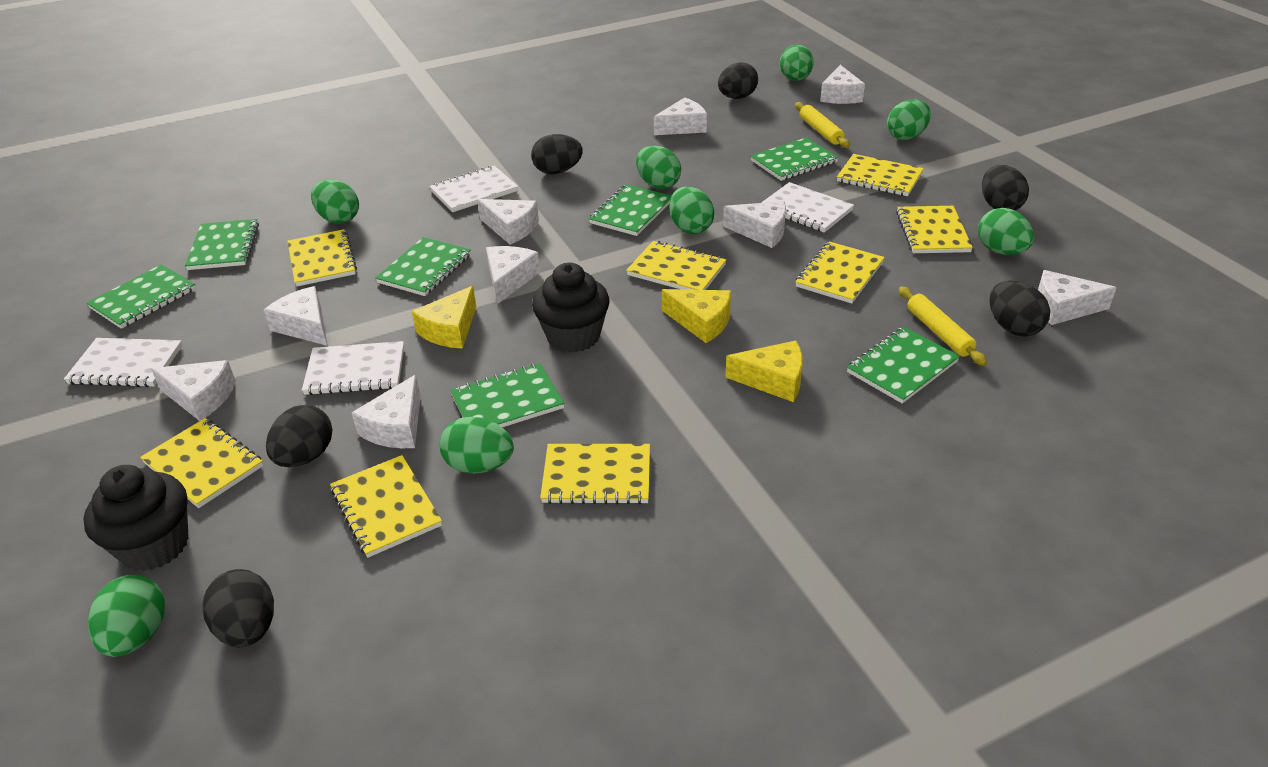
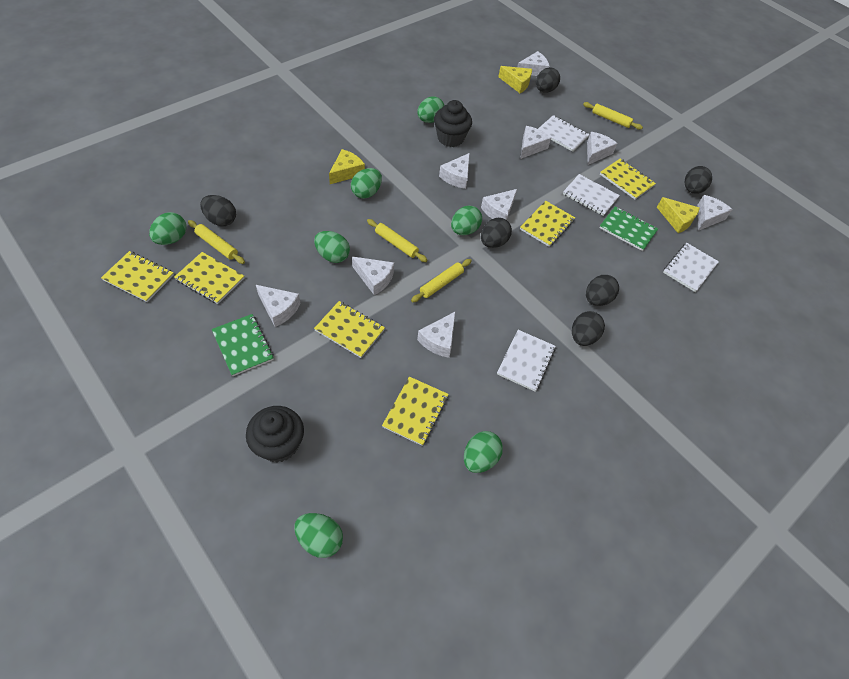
green egg: [88,575,165,657] [311,180,359,224] [440,417,514,474] [636,145,681,189] [669,186,714,234] [780,45,814,81] [887,99,931,140] [978,208,1034,255] = 8 -> [149,212,186,245] [294,513,343,558] [314,231,350,263] [351,168,382,199] [417,96,444,123] [451,205,482,235] [464,431,503,473] = 7
green notebook: [86,264,196,329] [185,219,259,270] [375,237,471,296] [450,363,565,427] [588,184,671,236] [751,138,838,181] [847,327,960,404] = 7 -> [212,314,274,376] [599,206,658,251] = 2
yellow notebook: [140,418,263,508] [288,229,357,286] [330,455,442,558] [540,444,650,505] [626,241,726,290] [795,241,885,304] [837,154,924,196] [896,206,973,253] = 8 -> [101,251,174,302] [174,252,244,304] [314,301,385,358] [382,377,449,446] [520,201,575,247] [600,159,656,199] = 6
yellow rolling pin: [795,102,850,148] [899,287,987,366] = 2 -> [188,220,245,264] [367,219,428,262] [411,259,472,302] [583,102,643,130] = 4

